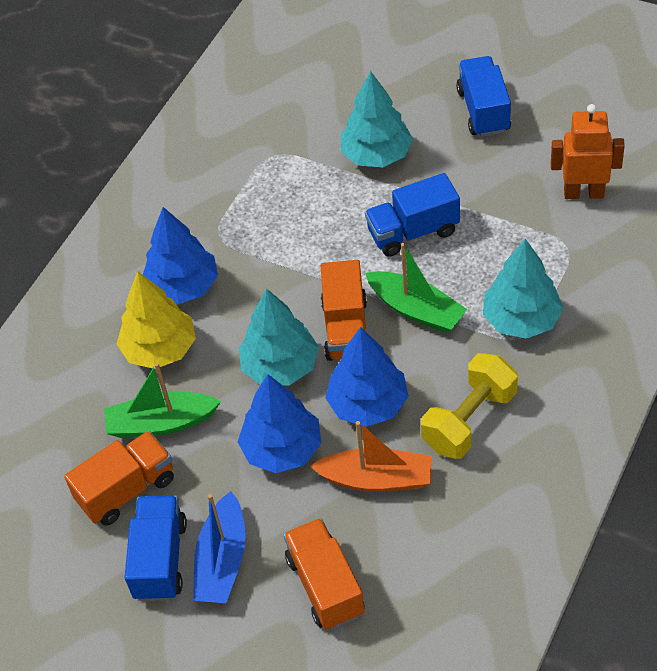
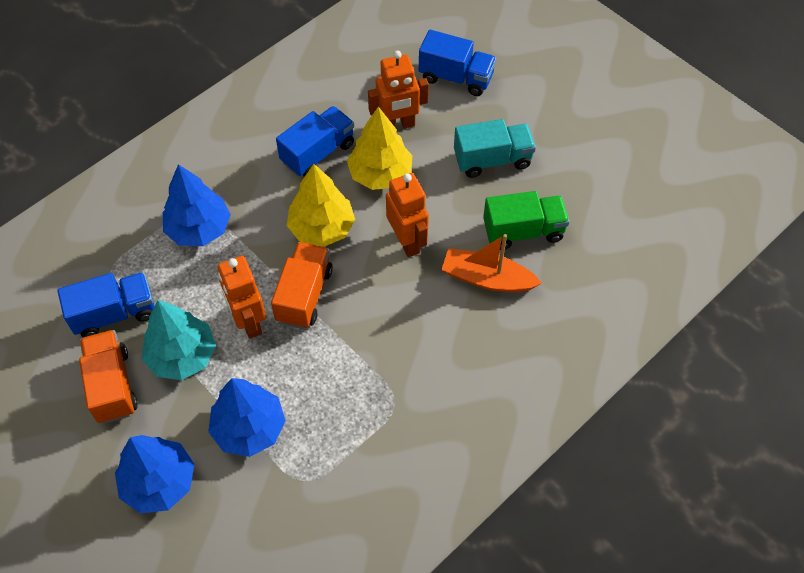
blue boat: [193,491,246,603] = 1 -> none = 0
green boat: [104,363,221,438] [365,243,467,333] = 2 -> none = 0
green truck: none = 0 -> [483,191,570,250] = 1
orange robot: [551,104,625,199] = 1 -> [218,256,266,339] [368,50,429,128] [386,173,429,257] = 3
orange truck: [64,431,174,526] [283,518,365,630] [321,260,367,361] = 3 -> [79,330,138,423] [271,242,333,329] = 2
turquoise tree: [239,288,319,385] [341,71,413,167] [483,239,564,339] = 3 -> [142,300,216,380] = 1
turquoise truck: none = 0 -> [454,119,536,178] = 1
yellow dumbbell: [421,353,518,459] = 1 -> none = 0
yellow tree: [116,271,196,369] = 1 -> [287,164,355,247] [347,106,412,190] = 2

